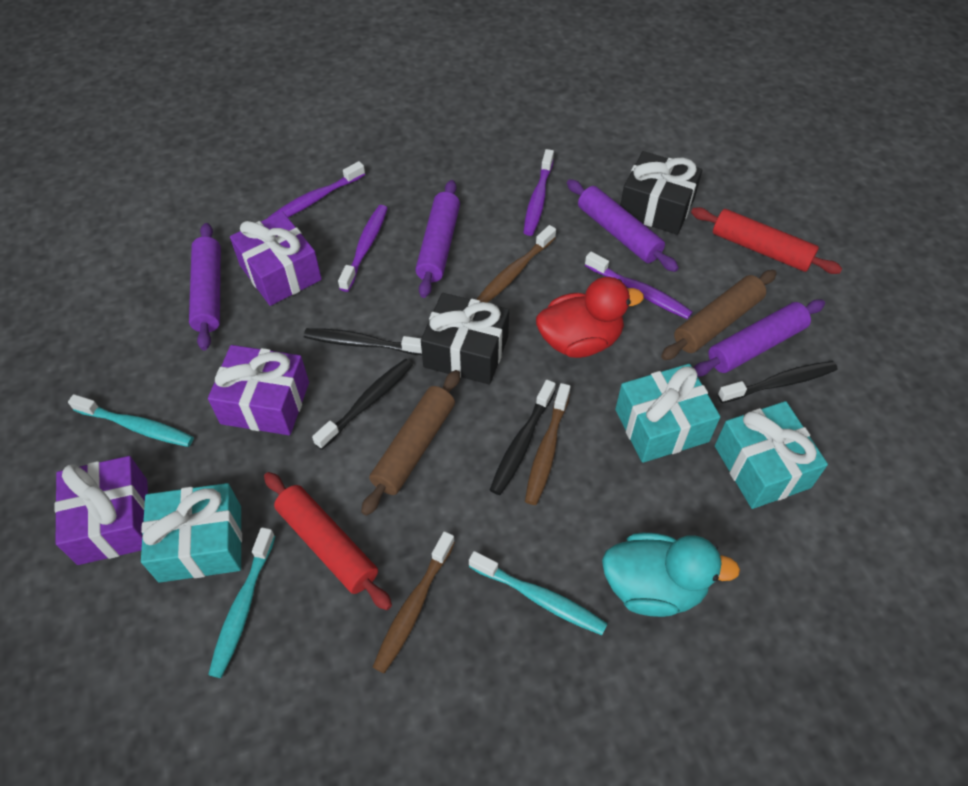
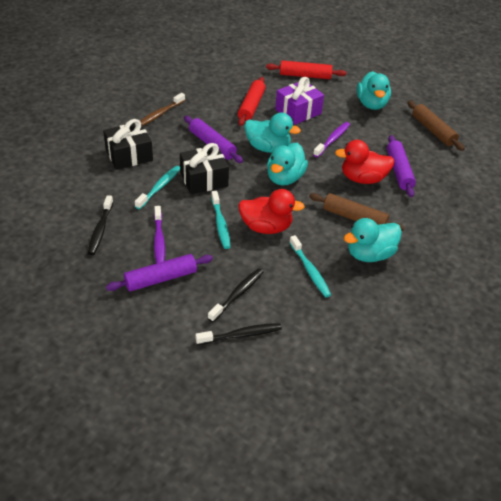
black toothbrush: [304,328,422,355] [312,359,413,450] [490,380,556,495] [718,361,838,403] = 4 -> [88,195,113,255] [195,323,282,345] [208,268,263,322] = 3
brown toothbrush: [373,531,455,673] [476,225,556,303] [525,383,570,505] = 3 -> [140,93,185,126] = 1
purple gift: [54,456,148,565] [208,345,309,435] [230,212,322,306] = 3 -> [275,77,324,125] = 1
purple rolling pin: [189,223,221,350] [415,180,460,298] [567,179,679,272] [694,299,825,377] = 4 -> [106,254,213,292] [184,116,243,163] [387,135,416,197] = 3
purple toothbrush: [268,161,365,218] [338,205,388,292] [524,149,554,236] [585,252,693,319] = 4 -> [154,206,165,263] [313,122,350,158] = 2
red duck: [536,277,644,358] = 1 -> [238,189,305,234] [335,140,394,184] = 2
turquoise duck: [602,533,740,617] = 1 -> [244,113,301,153] [267,143,308,186] [344,218,402,262] [356,71,391,110] = 4
turquoise gift: [141,483,242,583] [615,364,720,463] [715,401,828,509] = 3 -> none = 0

